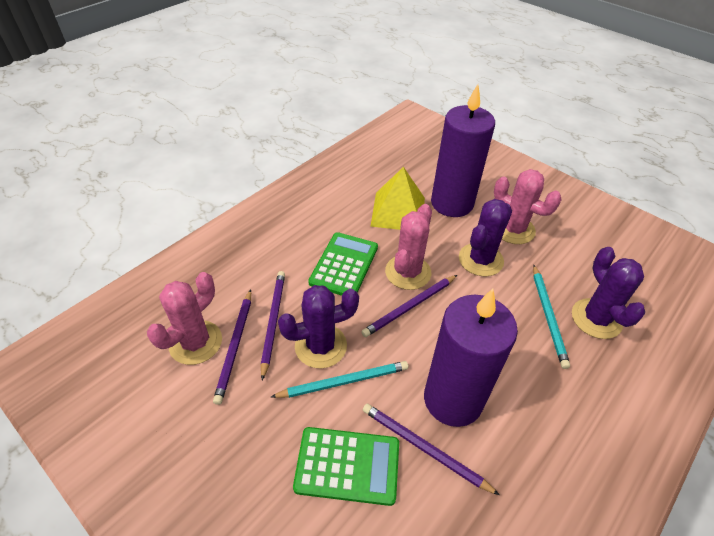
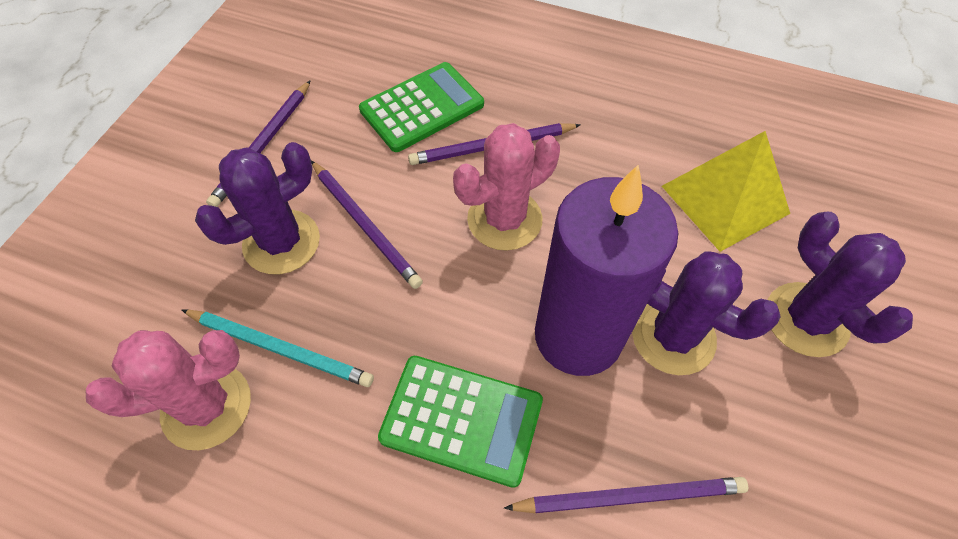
pink cactus: [147,272,222,365] [385,204,432,290] [494,169,562,244] = 3 -> [86,330,251,450] [453,123,560,251] = 2
purple candle: [424,289,518,427] [431,84,495,217] = 2 -> [535,165,678,376] = 1
turquoise pencil: [271,361,408,398] [533,265,570,369] = 2 -> [182,310,374,387] = 1

